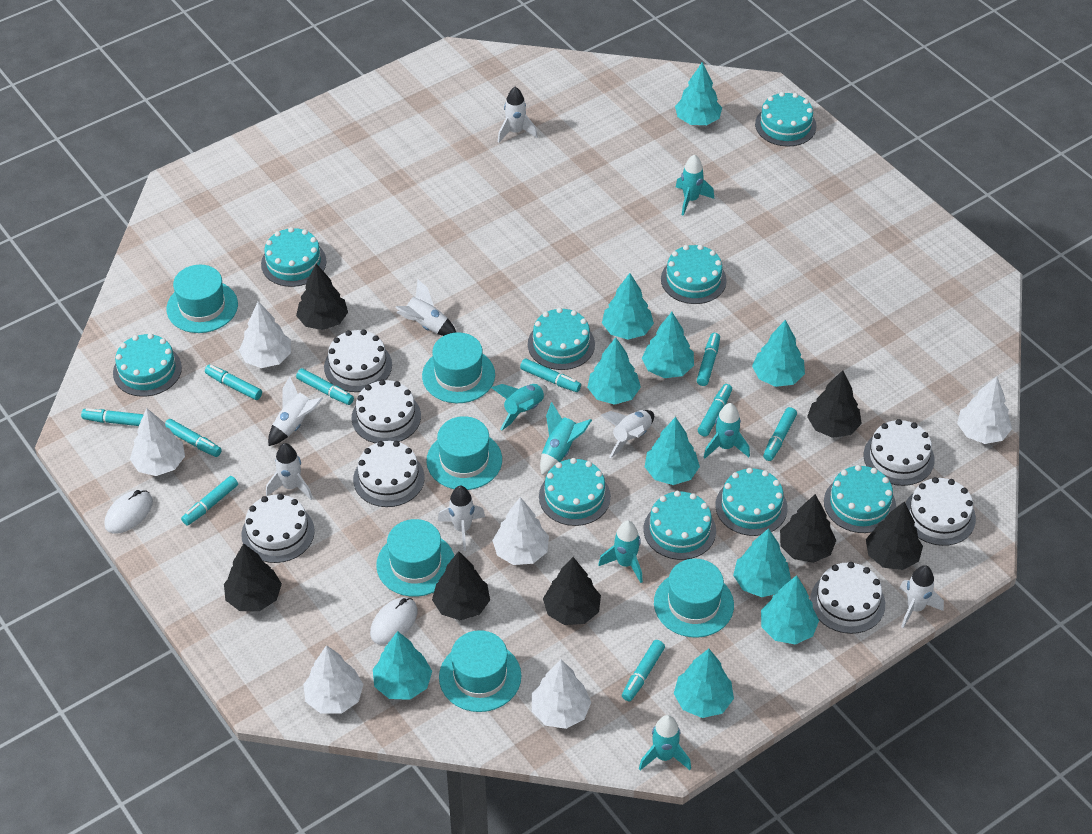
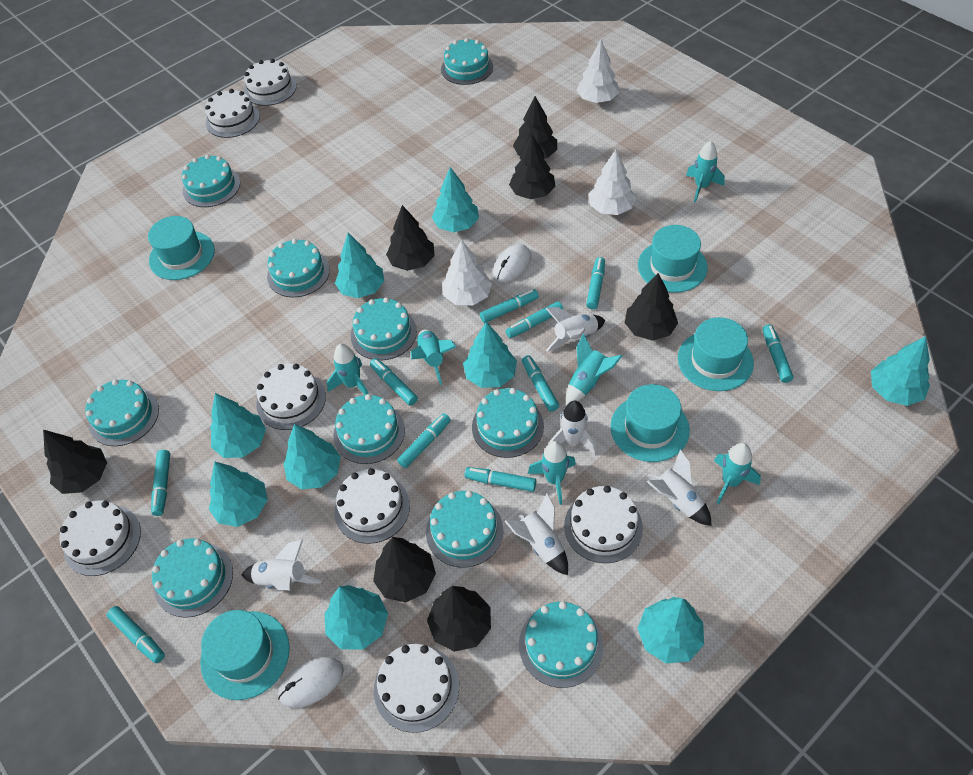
turquoise cake: [113,333,182,397] [261,227,326,287] [528,308,595,370] [539,458,611,526] [644,491,716,560] [661,245,727,304] [715,468,788,536] [755,92,817,146] [824,465,896,533] = 9 -> [85,379,159,446] [152,538,233,618] [182,155,240,207] [267,239,330,297] [333,394,405,464] [351,297,417,360] [426,491,503,568] [441,38,493,85] [472,388,544,458] [519,601,604,688] = 10
turquoise hat: [167,265,238,333] [376,519,454,597] [422,332,495,403] [426,416,502,490] [439,630,521,712] [654,558,734,638] = 6 -> [148,216,215,280] [200,610,290,700] [610,384,690,462] [638,225,708,293] [678,317,754,391] = 5
turquoise tree: [373,631,432,700] [587,337,641,405] [602,273,654,339] [642,312,694,378] [645,417,700,485] [674,649,734,718] [675,62,722,125] [733,528,791,597] [752,320,805,387] [761,575,819,645] = 10 -> [209,461,268,527] [210,393,266,458] [284,424,341,490] [324,585,388,649] [335,233,384,298] [432,167,479,232] [463,322,517,388] [637,597,704,664] [871,336,930,406] = 9
white rocket: [266,443,313,500] [268,376,323,446] [395,279,457,336] [438,486,485,551] [498,87,538,143] [601,410,654,458] [900,565,944,628] = 7 -> [242,539,322,590] [505,493,568,575] [545,307,605,352] [549,401,596,455] [647,449,712,526] = 5
white tree: [130,408,185,476] [239,301,291,368] [303,645,363,714] [492,497,549,565] [532,660,591,729] [957,376,1012,444] = 6 -> [442,240,492,305] [576,40,619,103] [589,150,636,215] = 3

